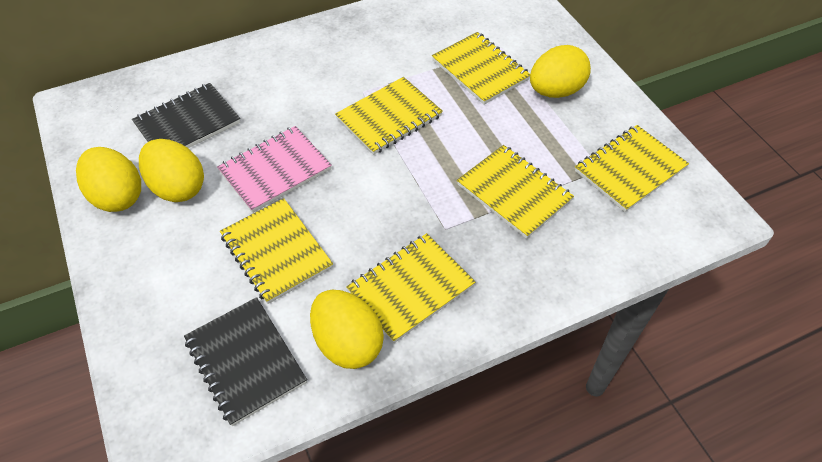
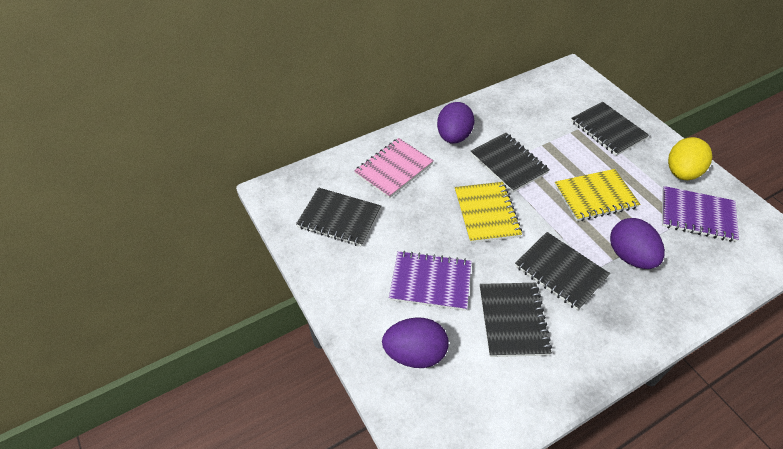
black notebook: [132,83,241,148] [184,297,307,426] = 2 -> [296,187,381,246] [471,133,550,193] [480,283,552,357] [515,232,610,310] [571,102,649,156] = 5
purple egg: none = 0 -> [382,317,448,368] [437,102,475,144] [610,218,665,269] = 3
purple notebook: none = 0 -> [389,251,472,311] [662,186,739,242] = 2
yellow egg: [76,147,141,212] [139,139,204,202] [310,290,384,369] [530,45,591,98] = 4 -> [668,137,713,180] = 1
yellow notebook: [220,198,333,304] [335,77,443,155] [346,233,475,343] [432,32,530,105] [457,145,574,239] [575,125,689,212] = 6 -> [455,182,522,243] [555,169,640,221] = 2

